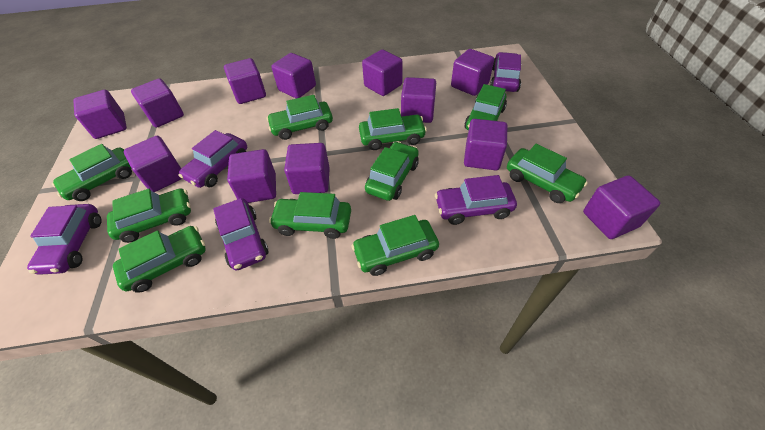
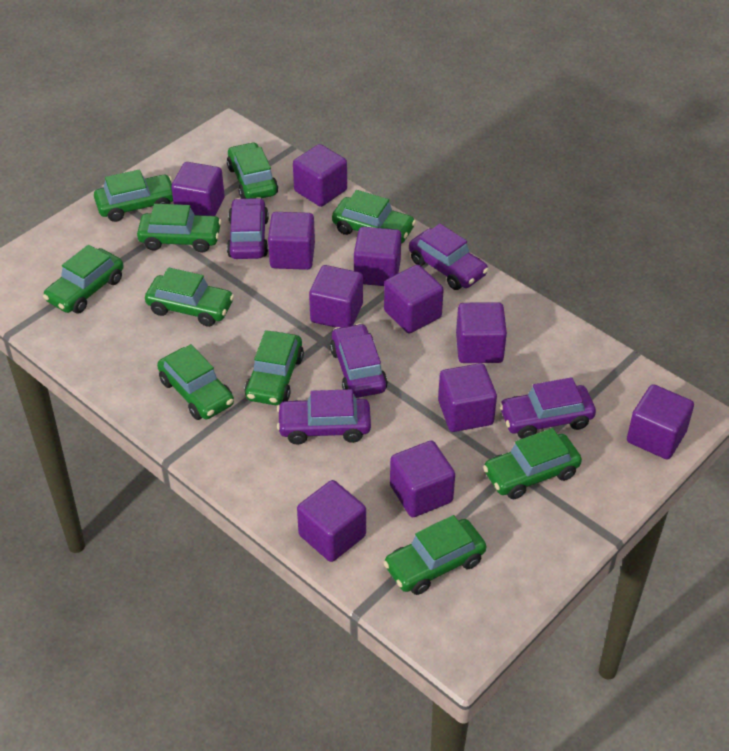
purple cube: [73,90,127,139] [124,136,182,192] [131,78,184,128] [224,58,266,104] [227,149,276,203] [271,53,316,98] [284,143,330,194] [362,49,403,96] [401,77,436,123] [451,49,494,96] [464,119,507,170] [583,175,660,239] = 12 -> [171,162,225,216] [268,212,315,270] [293,144,347,207] [297,480,366,562] [309,265,363,328] [354,227,401,286] [384,265,444,333] [390,440,455,517] [438,363,497,432] [456,302,507,363] [627,384,694,459] = 11

